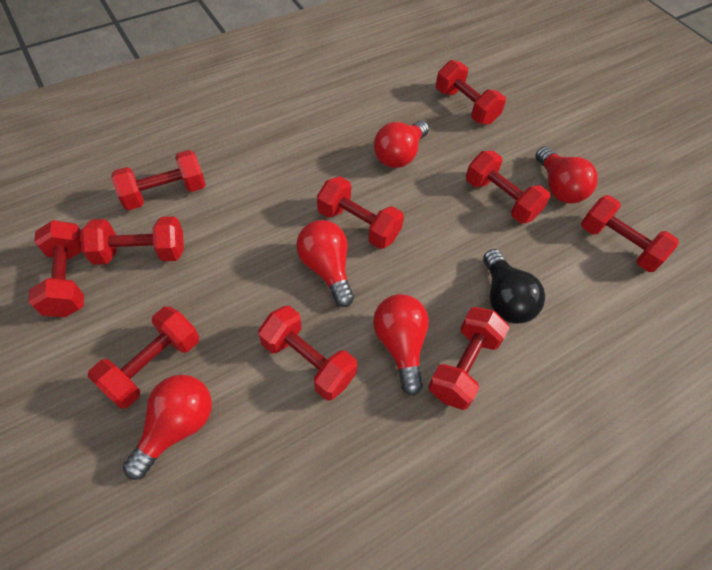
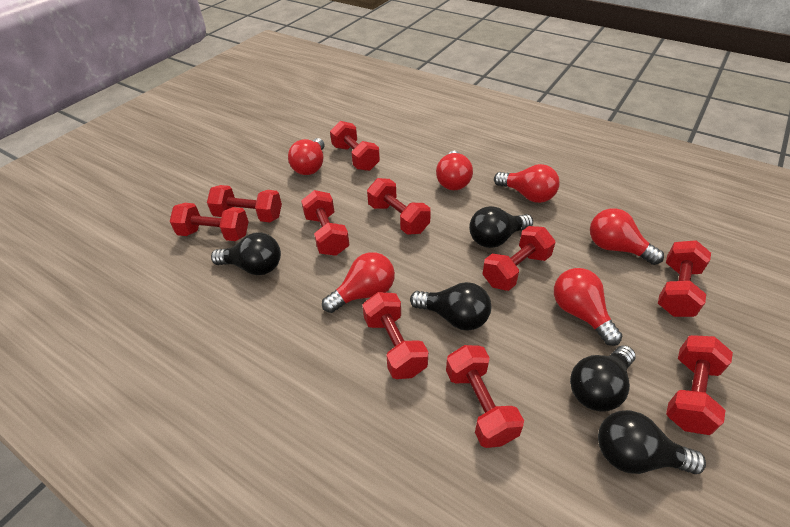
black light bulb: [483,249,545,324] = 1 -> [211,232,281,275] [410,282,491,331] [469,206,533,248] [570,345,636,412] [598,410,706,474] = 5
red light bulb: [123,375,212,480] [296,220,354,307] [373,294,429,396] [374,121,429,168] [535,147,598,203] = 5 -> [288,138,325,175] [322,252,395,313] [436,151,473,190] [494,164,560,203] [554,268,622,346] [590,208,664,265] = 6

